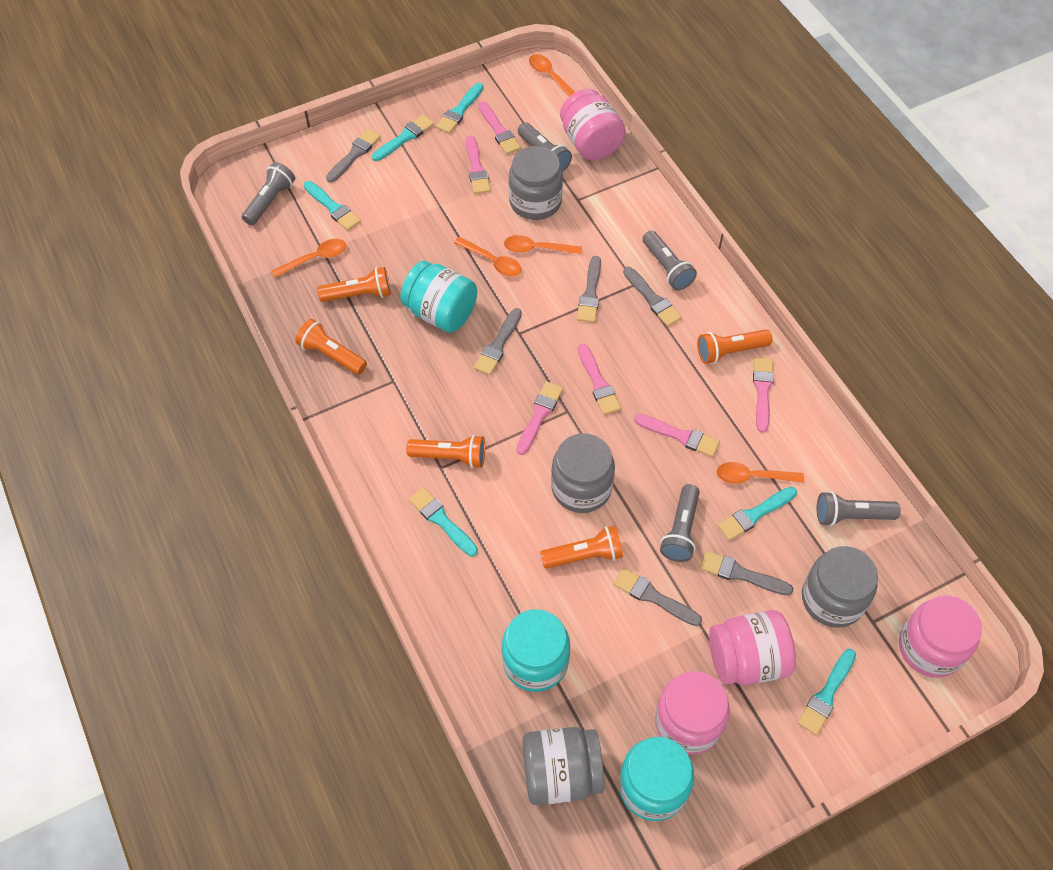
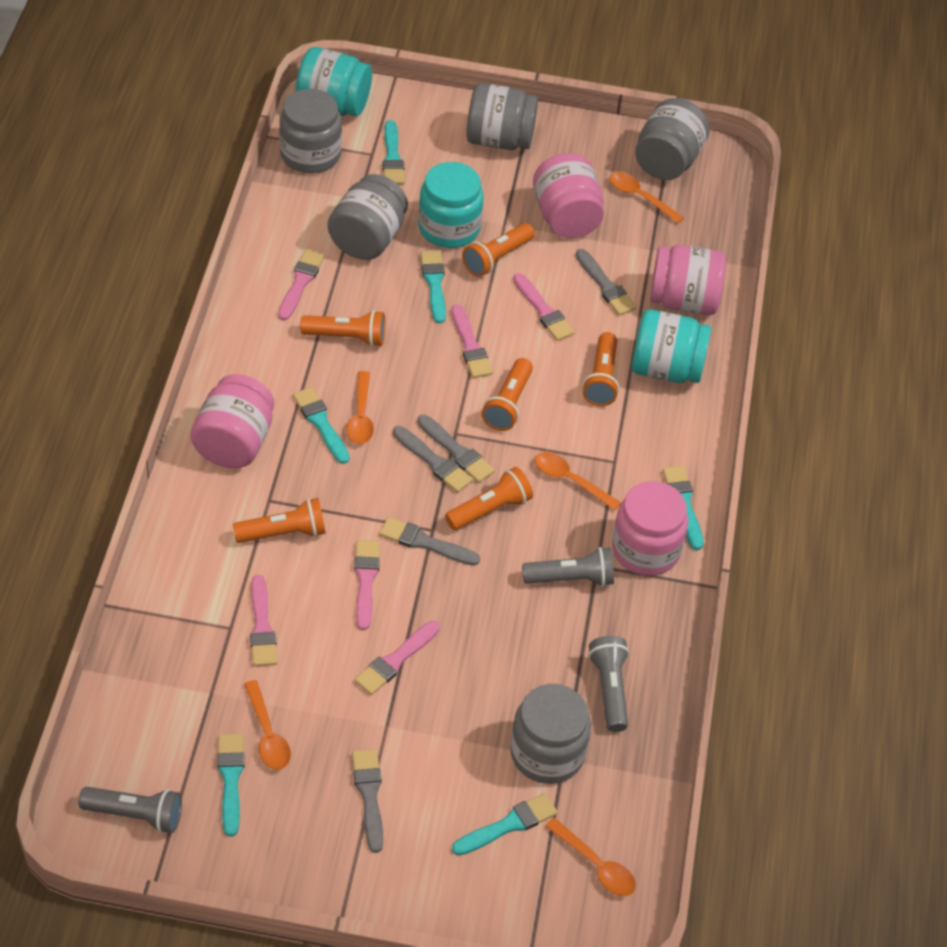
grey brush: [326,129,381,182] [474,308,522,375] [577,256,601,323] [613,568,702,626] [623,267,682,327] [700,551,793,596] = 6 -> [352,749,383,853] [379,517,480,566] [393,426,473,493] [417,415,495,483] [576,249,636,316] = 5
grey flashlight: [242,162,295,226] [518,122,572,172] [643,230,697,290] [660,484,700,562] [817,491,901,526] = 5 -> [78,787,182,833] [522,547,614,587] [588,636,629,732] = 3
grey jar: [509,146,563,220] [522,727,604,805] [551,433,615,513] [802,546,878,628] = 4 -> [279,89,342,173] [327,174,408,260] [466,83,538,150] [510,684,591,784] [635,98,710,180] = 5
orange flashlight: [296,319,367,375] [317,267,391,302] [407,435,485,469] [540,526,623,569] [697,329,773,364] = 5 -> [233,498,325,543] [300,310,385,347] [445,467,533,530] [462,223,535,277] [482,358,533,431] [582,332,619,406] = 6

